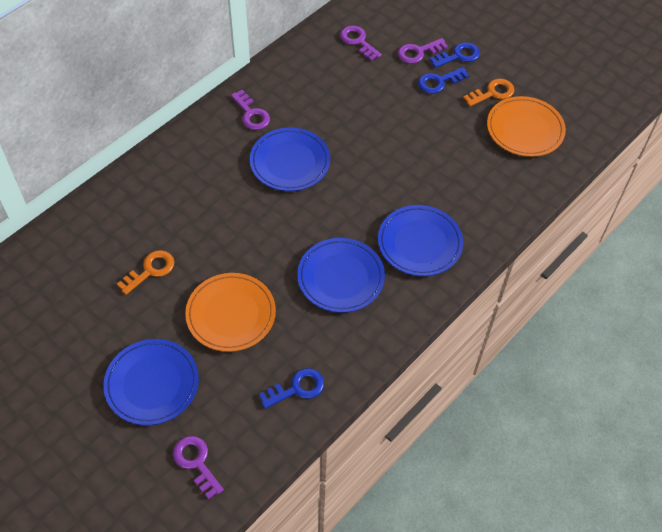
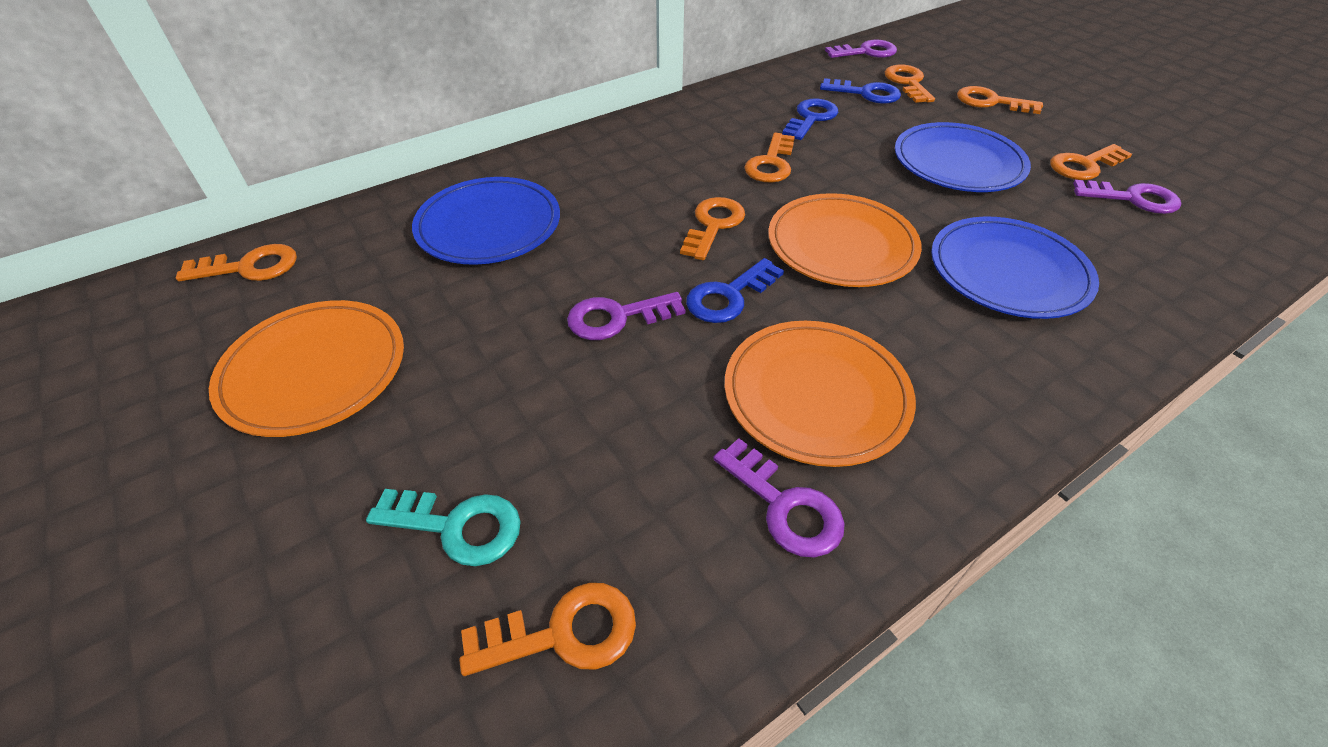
blue plate: [103,339,199,425] [250,127,330,191] [297,238,385,313] [378,205,463,276] = 4 -> [412,177,560,265] [895,122,1031,192] [931,217,1099,319] = 3
orange key: [117,250,174,295] [463,78,515,106] = 2 -> [176,244,297,281] [459,583,636,676] [680,197,745,260] [744,133,795,183] [885,64,935,103] [957,86,1043,114] [1050,144,1132,180] = 7
orange plate: [185,273,276,352] [487,96,566,157] = 2 -> [209,300,404,437] [725,321,916,467] [768,193,922,287] = 3
turquoise key: none = 0 -> [366,489,521,566] = 1

